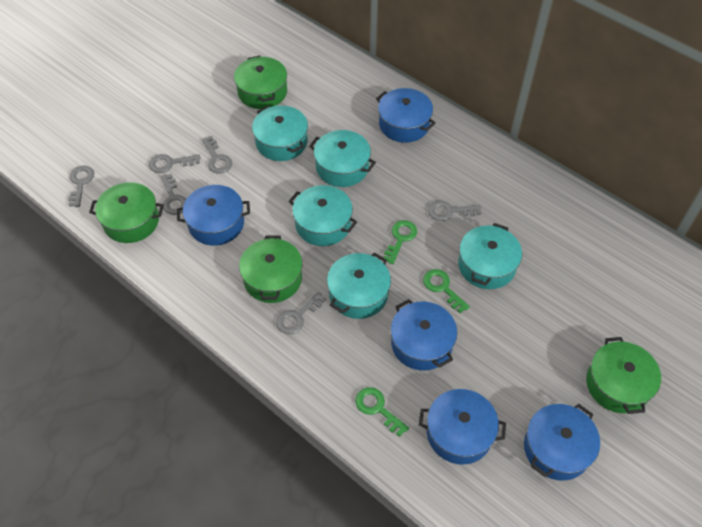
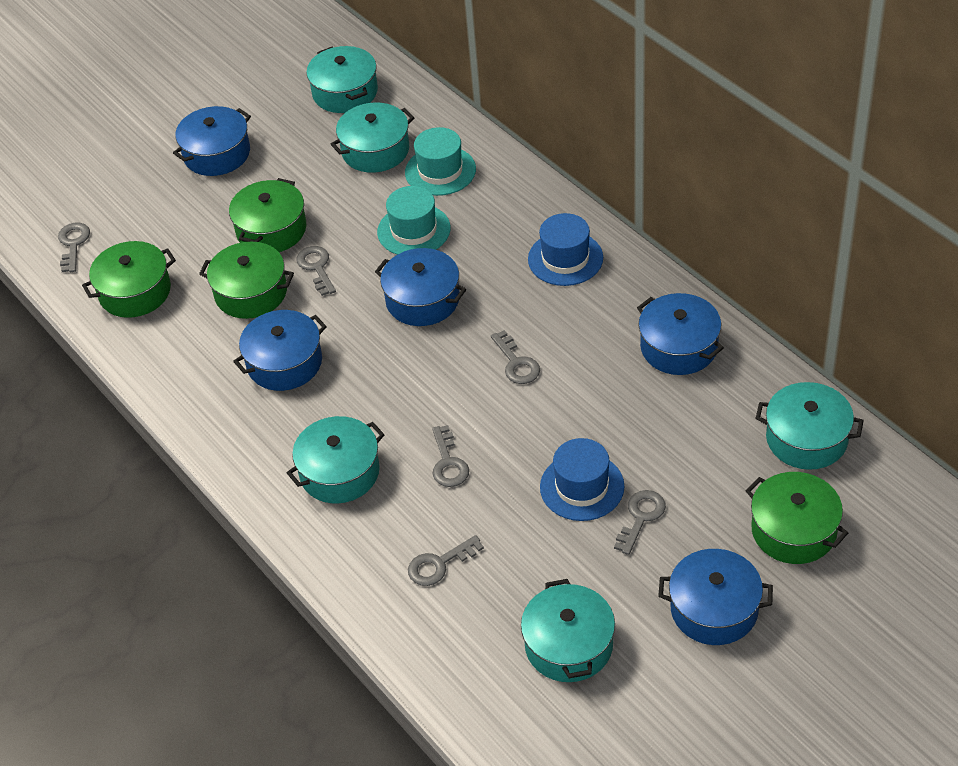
blue hat: none = 0 -> [528,213,603,286] [540,438,625,521] = 2
green key: [355,387,409,437] [384,220,417,264] [423,269,470,313] = 3 -> none = 0
turquoise hat: none = 0 -> [377,186,451,255] [405,127,476,196] = 2

